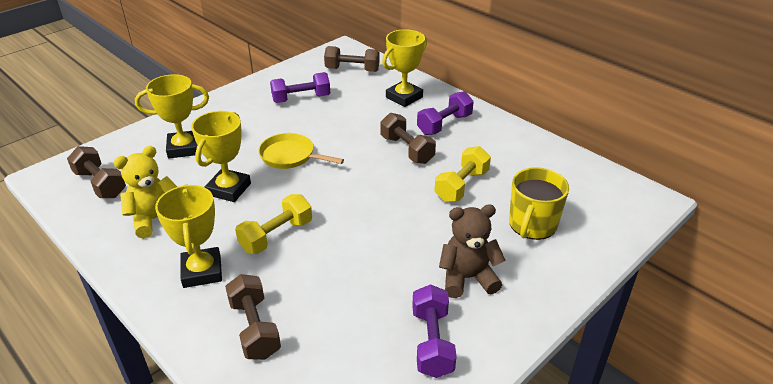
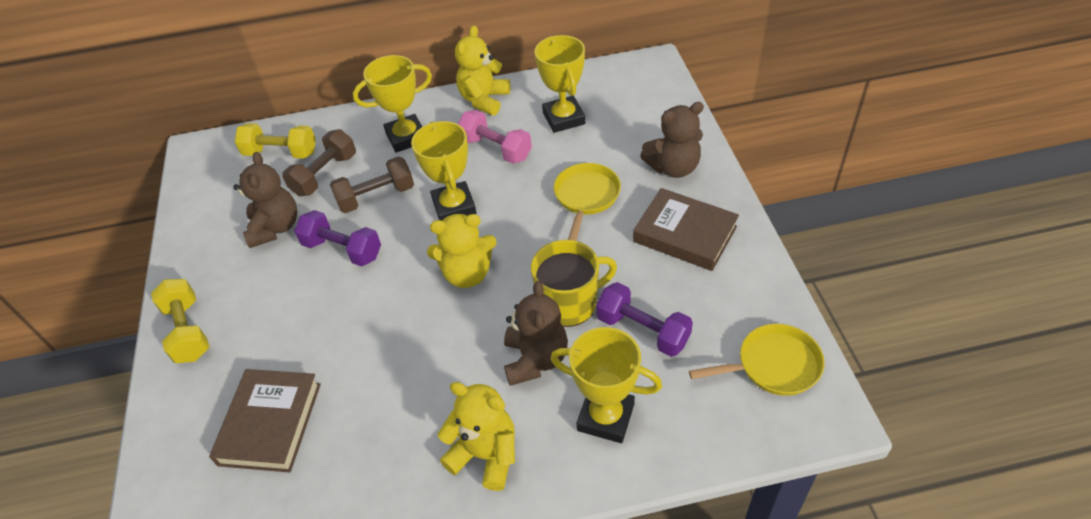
brown book: none = 0 -> [209,369,321,472] [633,188,739,271] = 2
brown dumbbell: [67,146,126,198] [225,274,281,360] [324,46,380,72] [380,113,436,164] = 4 -> [282,129,356,196] [330,156,414,213] = 2
brown teddy bear: [439,204,506,298] = 1 -> [233,152,297,248] [504,281,568,386] [640,102,704,178] = 3
pink dumbbell: none = 0 -> [458,110,532,164] = 1
purple dumbbell: [270,72,330,103] [412,284,457,378] [417,91,474,135] = 3 -> [294,210,381,266] [596,282,693,357] = 2
yellow pan: [258,133,344,169] = 1 -> [554,163,621,241] [689,324,824,396] = 2
yellow teddy bear: [113,146,177,239] = 1 -> [427,214,497,288] [438,382,515,491] [455,26,510,115] = 3

